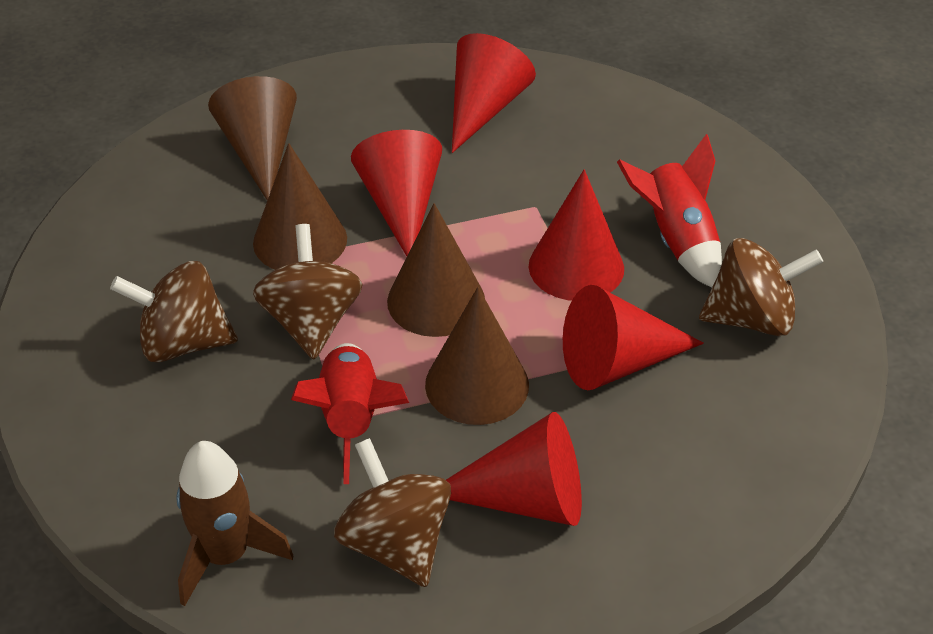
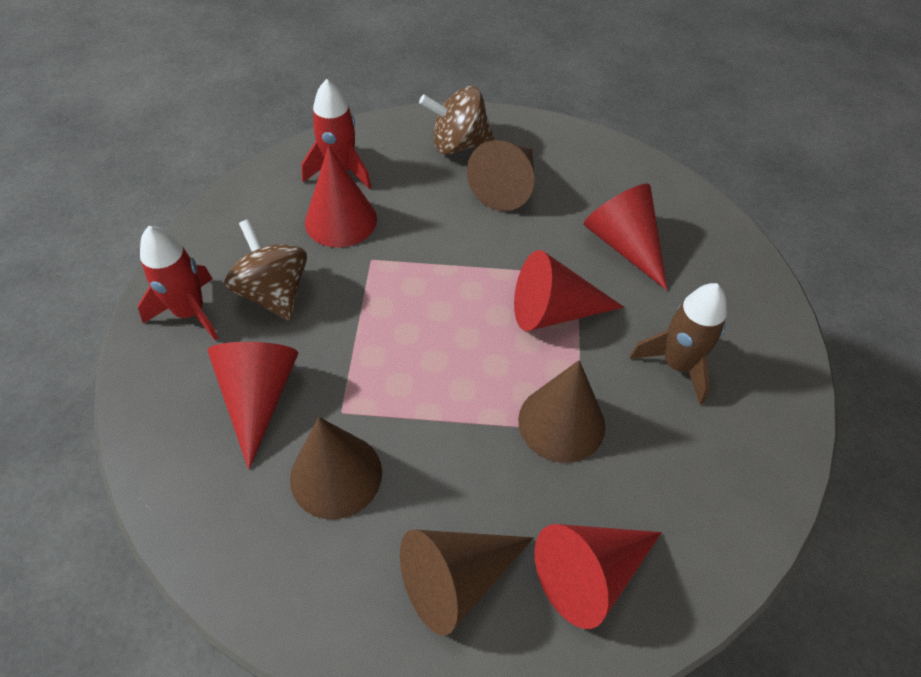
brown spinning top: [110,261,238,363] [253,224,363,359] [334,438,451,587] [699,238,823,336] = 4 -> [224,219,307,321] [419,86,495,155] = 2

